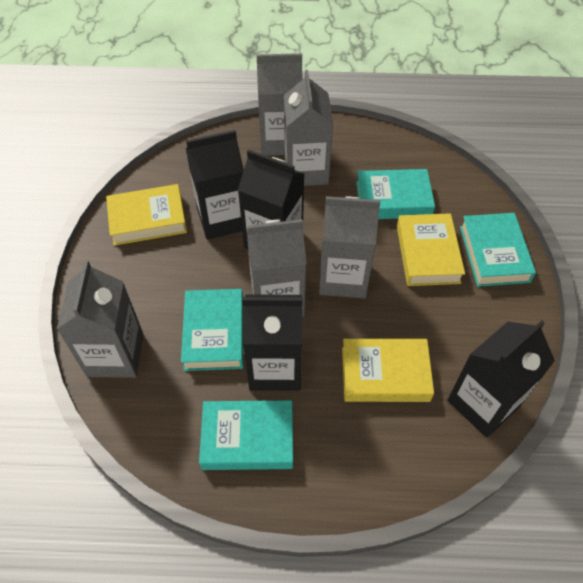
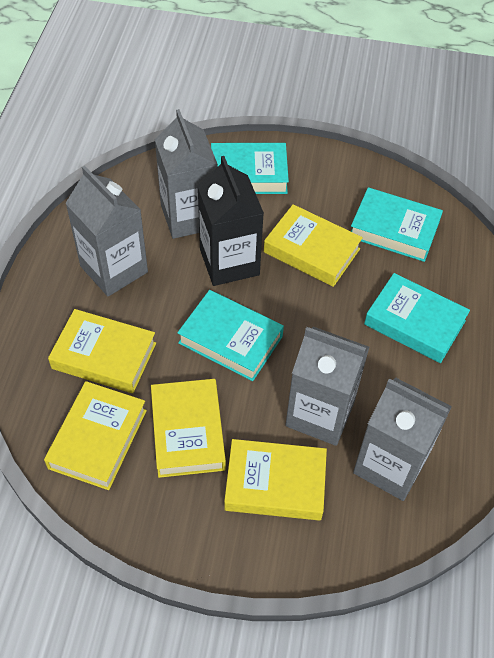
black carton: [186,130,244,240] [238,149,305,249] [242,294,302,391] [447,321,555,438] = 4 -> [197,156,264,286] = 1
grey carton: [57,260,144,378] [246,219,307,317] [257,53,303,156] [284,70,333,186] [319,196,380,298] = 5 -> [65,166,148,296] [155,109,218,239] [285,327,369,446] [353,378,452,501] = 4
yellow book: [106,184,187,246] [342,339,434,402] [397,213,465,286] = 3 -> [44,381,147,490] [48,309,156,393] [151,379,226,478] [224,439,327,521] [264,204,363,287] = 5

